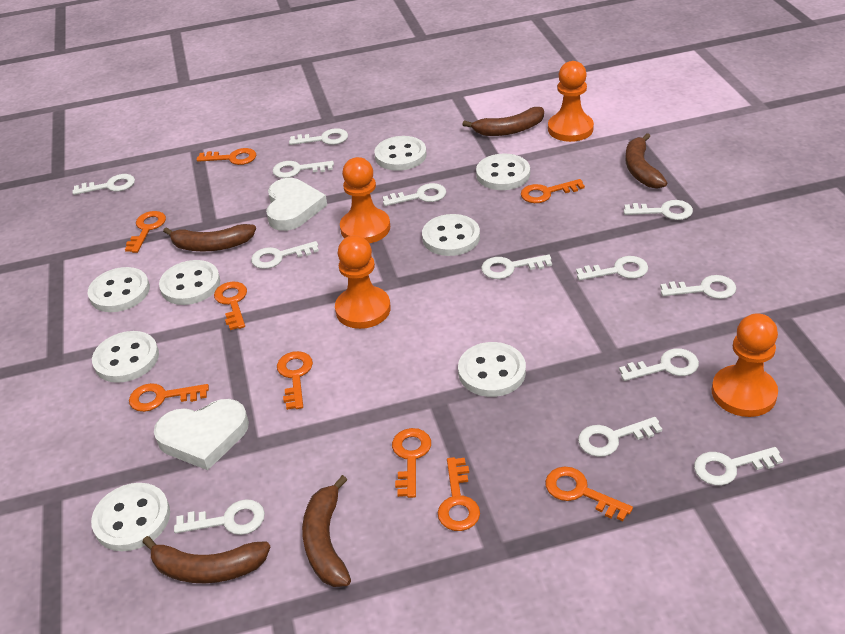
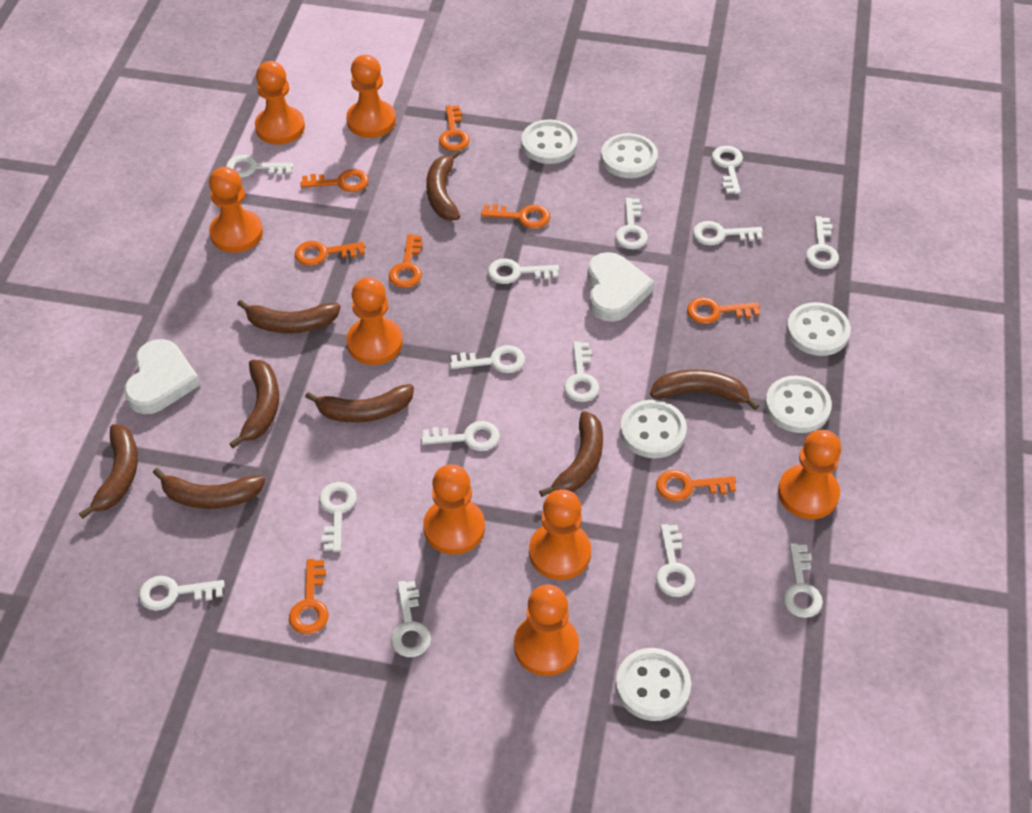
brown banana: [143,536,270,583] [163,224,256,251] [302,475,351,587] [462,107,544,136] [625,133,667,189] = 5 -> [79,424,138,519] [153,468,265,509] [229,360,279,448] [237,300,341,333] [305,384,414,423] [426,149,461,220] [539,411,603,497] [650,369,759,410] = 8
orange key: [125,211,166,253] [129,383,209,412] [196,148,256,165] [214,282,247,330] [277,351,313,410] [392,428,431,498] [438,457,480,531] [521,179,585,203] [545,467,633,521] = 9 -> [289,559,329,634] [295,241,365,266] [301,169,369,192] [389,234,423,288] [439,105,470,151] [481,204,550,229] [656,470,736,501] [687,297,760,324] = 8
orange pawn: [335,235,391,329] [340,157,390,243] [548,61,594,142] [712,313,778,417] = 4 -> [209,167,263,253] [255,61,305,145] [346,54,396,138] [346,277,403,365] [423,464,485,555] [514,584,579,676] [529,489,591,580] [778,430,841,519] = 8
white button: [88,267,150,312] [91,483,170,551] [92,331,159,383] [159,260,220,305] [374,136,427,171] [422,214,480,256] [458,342,526,397] [476,153,530,190] = 8 -> [521,119,578,164] [601,133,658,178] [616,648,691,721] [620,400,687,458] [765,376,832,433] [786,302,851,356] = 6
white key: [73,174,135,195] [174,499,265,535] [251,241,319,269] [272,161,334,178] [289,128,348,145] [383,183,446,206] [481,255,552,279] [576,256,648,280] [578,417,662,457] [619,348,699,381] [624,200,693,220] [660,275,736,299] [694,447,783,486] = 13 -> [139,576,225,611] [226,155,294,178] [319,482,357,552] [391,581,431,657] [421,421,500,451] [450,345,525,373] [488,258,559,284] [564,341,599,402] [615,198,648,249] [656,524,695,597] [693,221,763,246] [712,146,743,194] [783,543,823,618] [806,216,839,269] = 14

